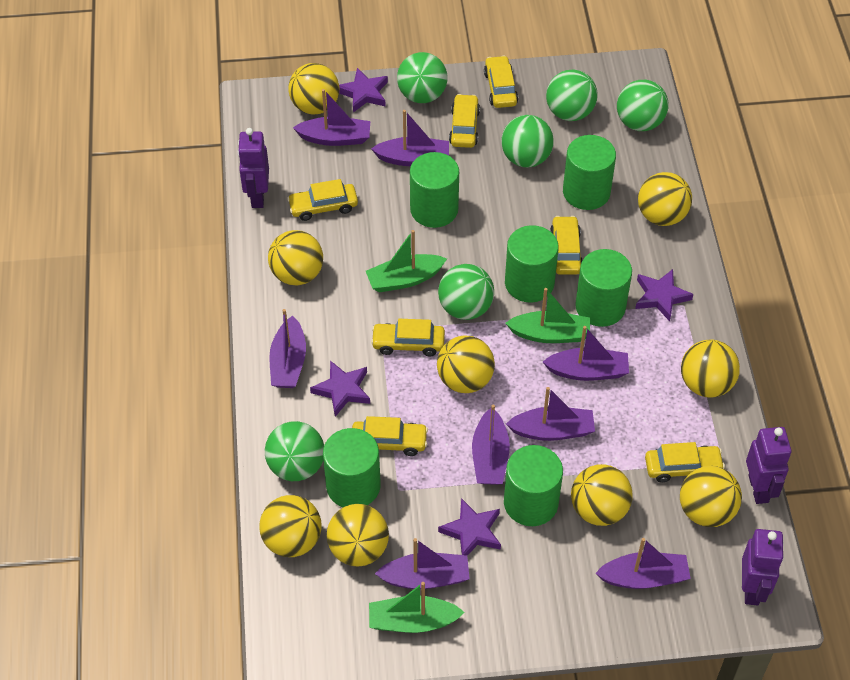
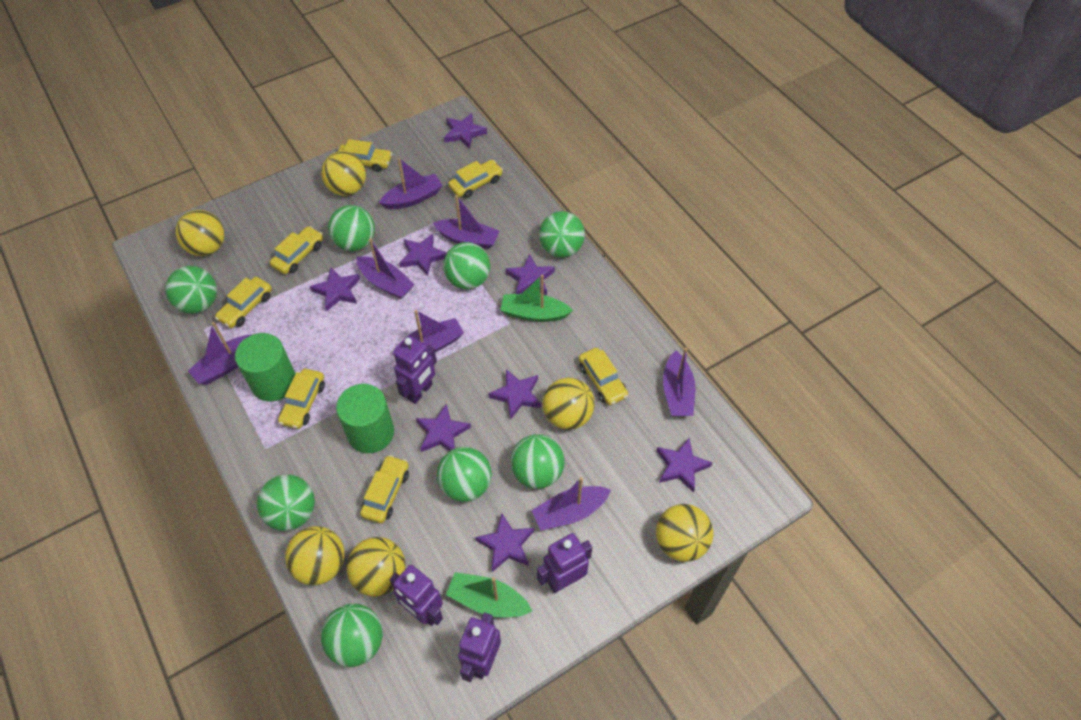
green ball: [265,421,324,481] [397,52,447,103] [438,264,494,320] [501,115,554,168] [546,69,597,121] [617,80,669,131] = 6 -> [165,266,217,314] [257,474,315,531] [321,604,383,667] [328,205,375,251] [437,447,492,502] [443,242,490,289] [510,434,564,489] [539,211,585,258] = 8
green boat: [366,230,447,292] [369,582,465,633] [505,288,590,343] = 3 -> [446,572,532,617] [500,275,573,322] = 2
green cylinder: [323,428,381,507] [410,152,459,228] [504,445,563,526] [505,225,559,303] [563,135,616,210] [575,249,632,327] = 6 -> [235,333,296,402] [336,384,394,453] = 2
purple boat: [269,309,306,388] [293,89,370,146] [371,110,449,166] [375,538,470,589] [472,405,510,485] [506,387,595,441] [543,326,629,381] [595,538,691,589] = 8 -> [188,322,251,384] [356,238,415,299] [379,158,443,209] [393,310,464,355] [433,195,499,249] [531,477,611,531] [663,348,695,416] = 7
purple robot: [238,128,269,208] [742,529,784,606] [746,427,791,504] = 3 -> [390,565,443,626] [394,336,437,404] [458,612,501,682] [537,533,592,593] = 4
purple star: [310,361,370,417] [339,68,388,113] [438,498,501,556] [635,269,693,321] = 4 -> [310,267,360,312] [399,233,447,276] [416,404,471,452] [444,113,487,149] [475,513,534,572] [488,369,541,420] [506,254,555,295] [657,438,713,493] = 8
yellow ball: [259,495,322,557] [268,230,323,285] [289,63,339,115] [327,504,389,566] [437,335,495,393] [571,464,633,526] [638,172,692,226] [680,466,742,527] [681,339,740,398] = 9 -> [175,210,225,256] [285,526,345,585] [321,151,366,196] [346,537,405,597] [542,378,595,430] [656,504,713,562] = 6

